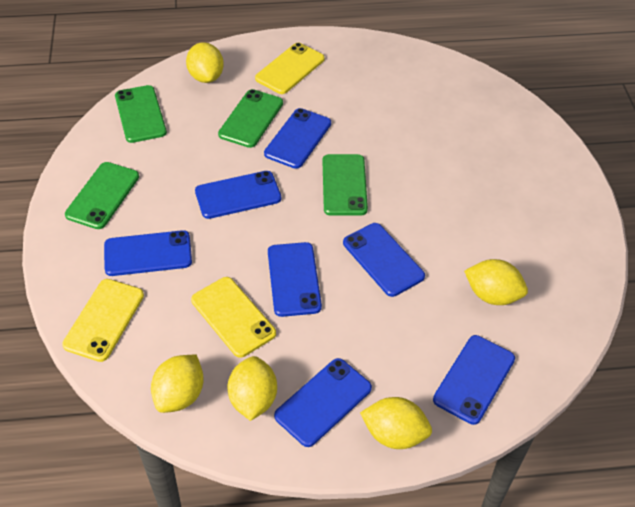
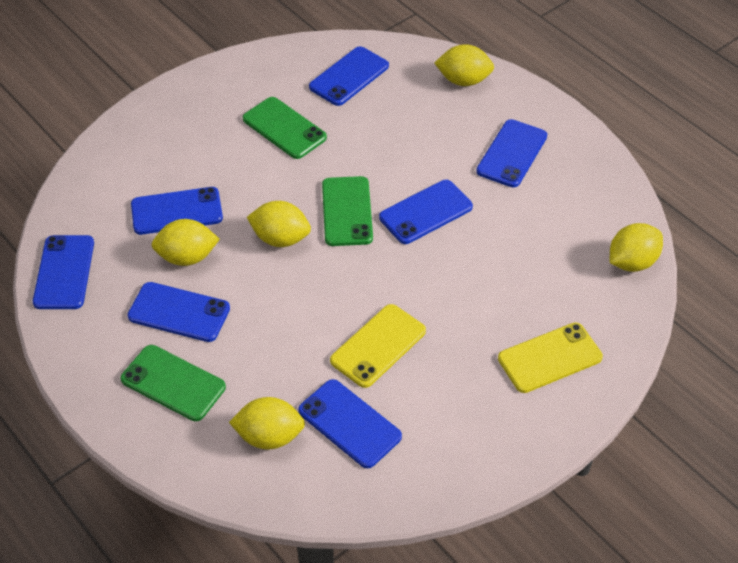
green phone: [65,162,139,229] [115,85,167,143] [218,89,283,148] [322,154,368,216] = 4 -> [121,345,226,421] [243,97,327,159] [322,176,373,246] = 3
yellow phone: [62,279,144,362] [191,277,276,358] [255,43,325,94] = 3 -> [330,304,426,388] [498,323,603,393] = 2

